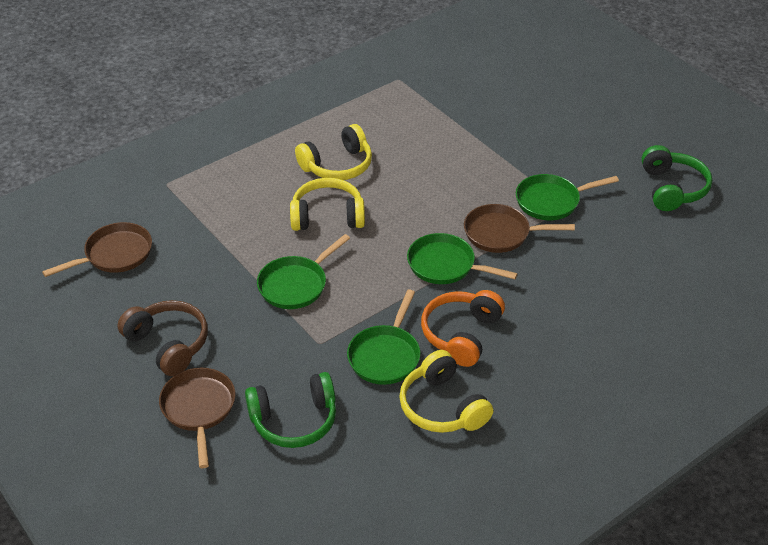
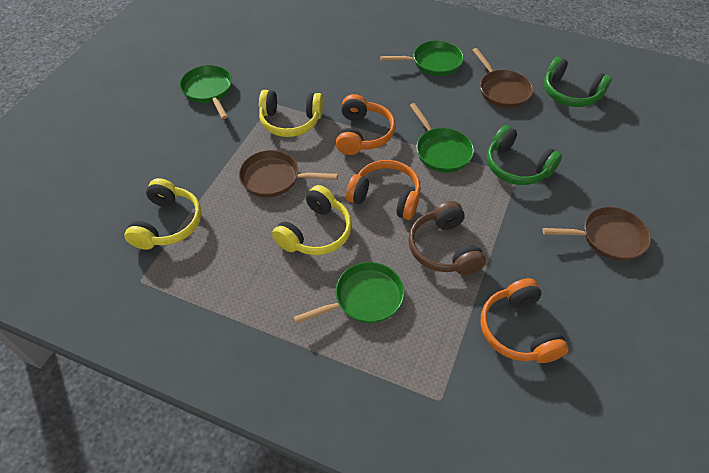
orange headphones: [421,290,505,367] = 1 -> [336,94,396,155] [346,160,421,220] [480,278,569,363] = 3

